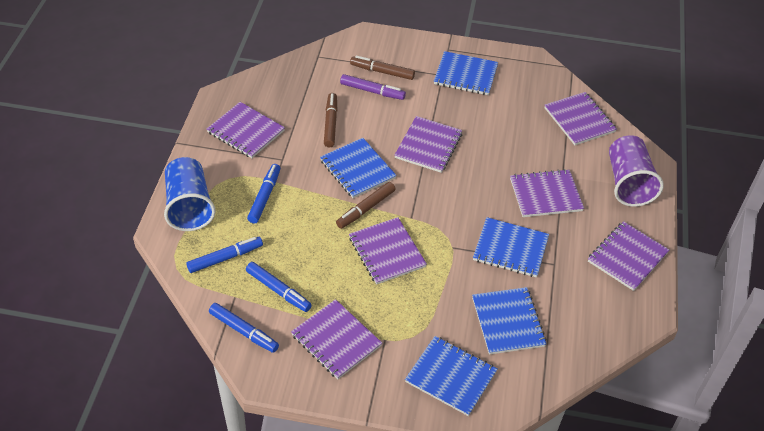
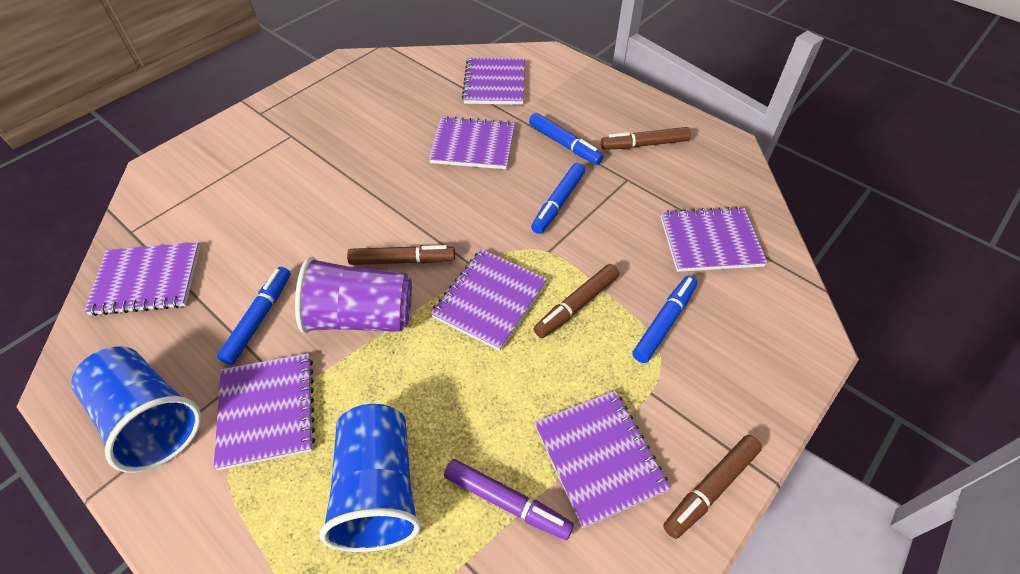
blue cup: [164,157,216,231] = 1 -> [71,346,201,473] [320,404,421,552] = 2
blue notebook: [320,138,397,198] [405,336,497,416] [434,51,498,95] [472,287,547,355] [473,217,549,277] = 5 -> none = 0
brown marker: [324,93,337,147] [336,182,395,229] [350,55,415,80] = 3 -> [347,245,455,265] [533,264,619,338] [601,127,691,150] [663,435,762,539] = 4

